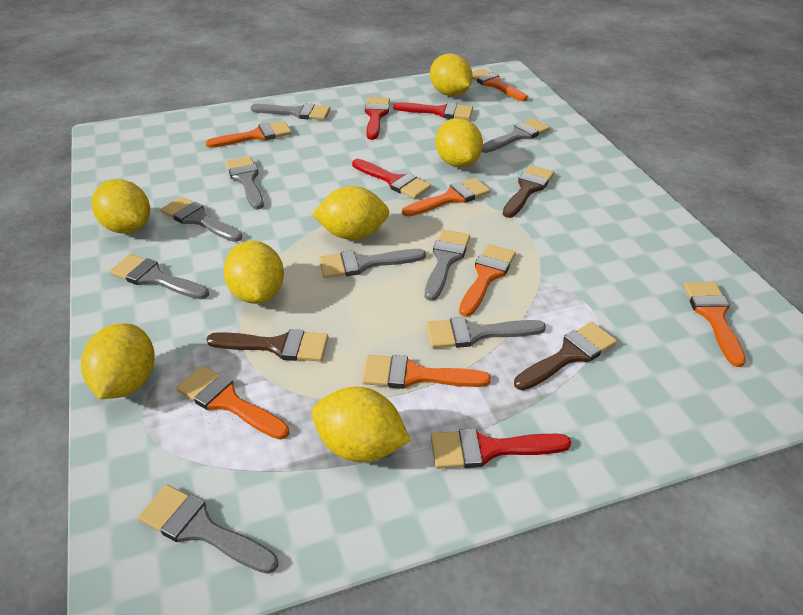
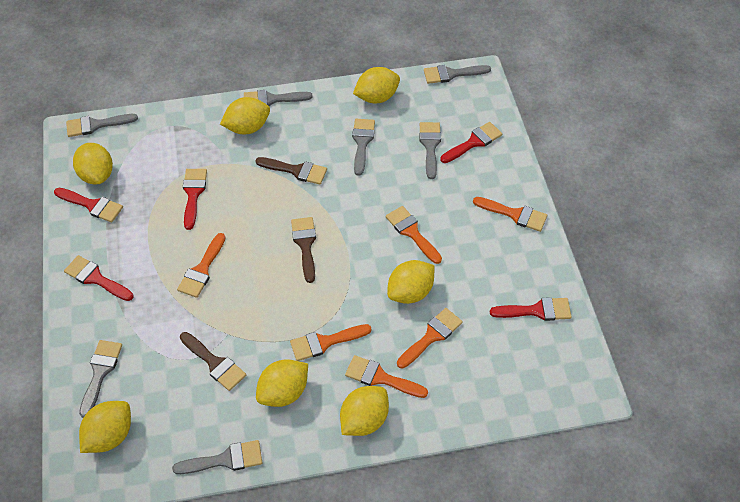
grey brush: [109,254,209,299] [138,485,278,574] [161,197,242,242] [226,156,264,210] [251,103,330,120] [319,249,426,278] [425,230,470,301] [426,317,546,348] [482,118,550,153] = 9 -> [66,114,138,137] [79,340,122,418] [172,440,262,474] [244,90,313,106] [352,119,375,176] [419,122,441,179] [424,65,491,84] = 7
orange brush: [176,365,289,440] [206,121,292,148] [362,355,491,389] [402,178,490,217] [459,244,516,317] [472,68,528,101] [684,282,746,367] = 7 -> [177,233,226,298] [290,324,372,361] [345,355,428,398] [386,206,442,264] [397,308,463,368] [473,197,547,232] = 6
red brush: [352,159,431,199] [365,97,390,140] [393,102,473,119] [431,428,571,469] = 4 -> [54,188,123,222] [64,255,133,301] [183,169,207,230] [441,122,502,163] [490,297,572,321] = 5

